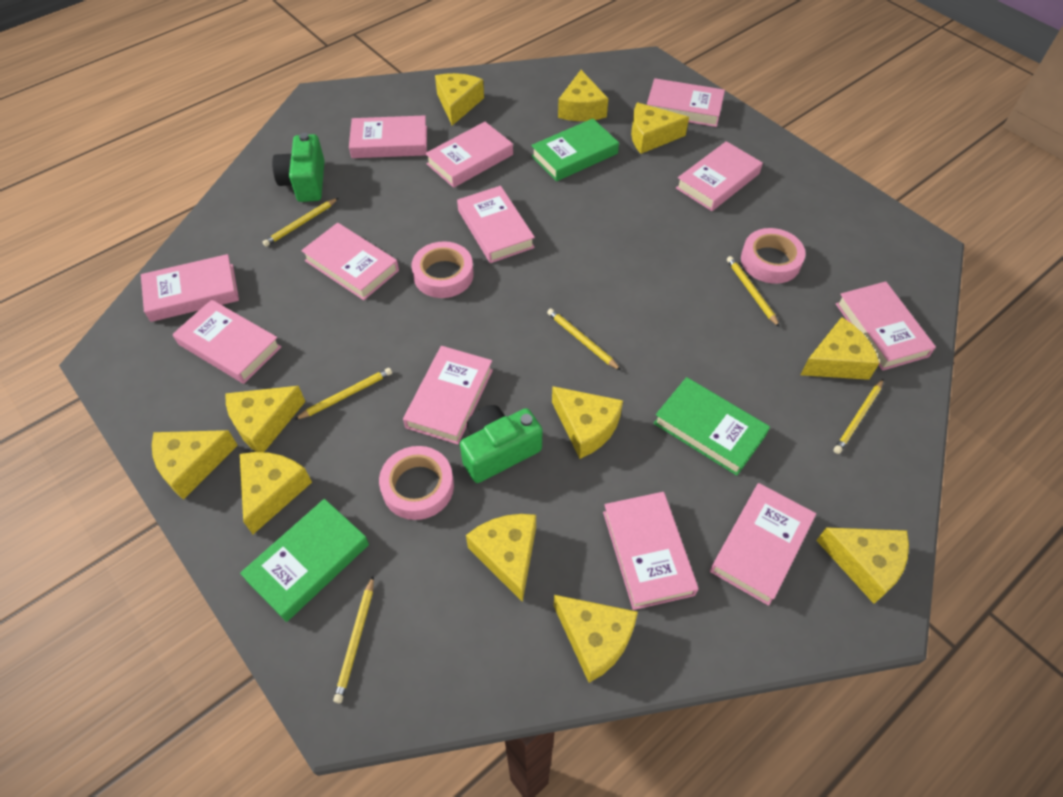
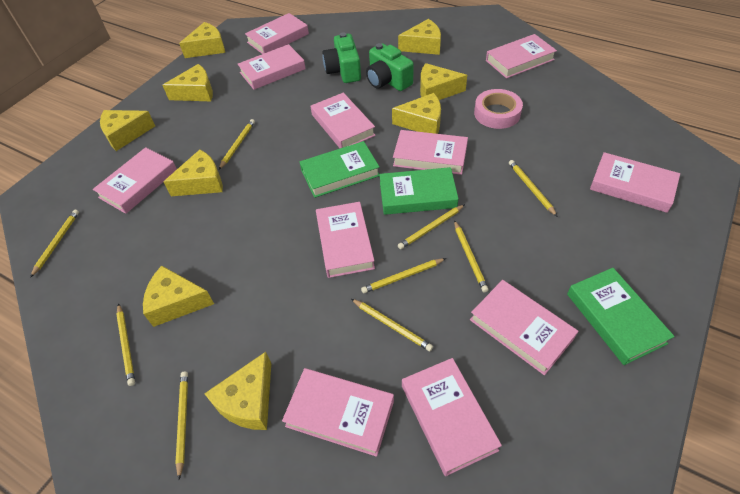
pink book: [141,254,239,322] [172,299,281,384] [301,223,399,300] [349,115,427,158] [403,346,493,445] [425,122,513,188] [457,186,535,263] [603,492,699,610] [647,78,725,127] [676,141,763,211] [710,483,816,606] [836,281,936,371] = 12 -> [93,147,177,214] [238,44,306,90] [245,13,309,54] [282,368,394,457] [311,93,376,148] [316,202,375,278] [393,130,468,175] [402,358,502,476] [470,280,578,375] [486,34,557,78] [590,152,680,213] = 11
pink tape: [379,446,454,520] [412,241,474,298] [741,228,806,284] = 3 -> [474,89,523,129] = 1
yellow cheese: [152,430,238,500] [225,386,306,452] [240,452,312,534] [435,73,484,126] [466,514,536,602] [552,386,623,459] [554,595,638,683] [558,70,608,121] [631,103,689,154] [801,317,879,380] [816,527,909,604] = 11 -> [100,110,155,151] [143,266,214,327] [163,64,213,101] [163,150,223,196] [179,22,225,58] [204,352,271,430] [392,93,441,134] [398,19,441,55] [420,63,467,100] = 9
yellow pencil: [263,198,338,247] [294,368,392,420] [333,575,374,703] [547,308,621,370] [727,256,780,327] [834,379,884,454] = 6 -> [30,210,79,278] [116,303,135,386] [175,372,188,480] [219,119,255,170] [351,299,433,352] [361,258,446,293] [398,204,465,249] [454,220,489,292] [509,160,558,217] = 9

